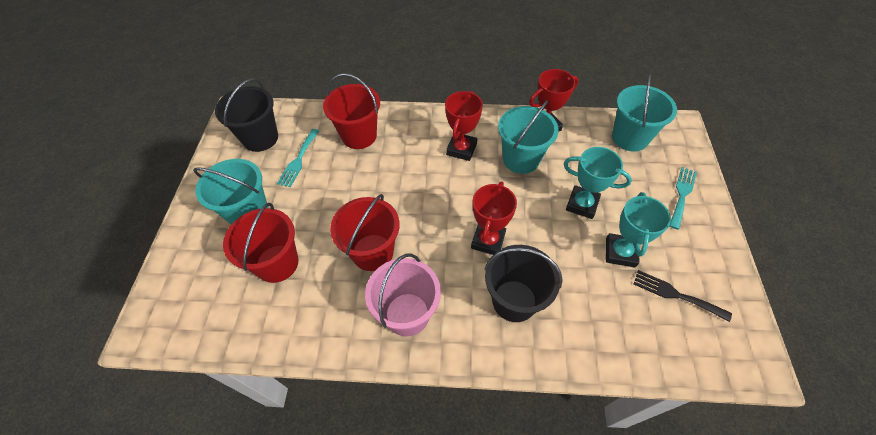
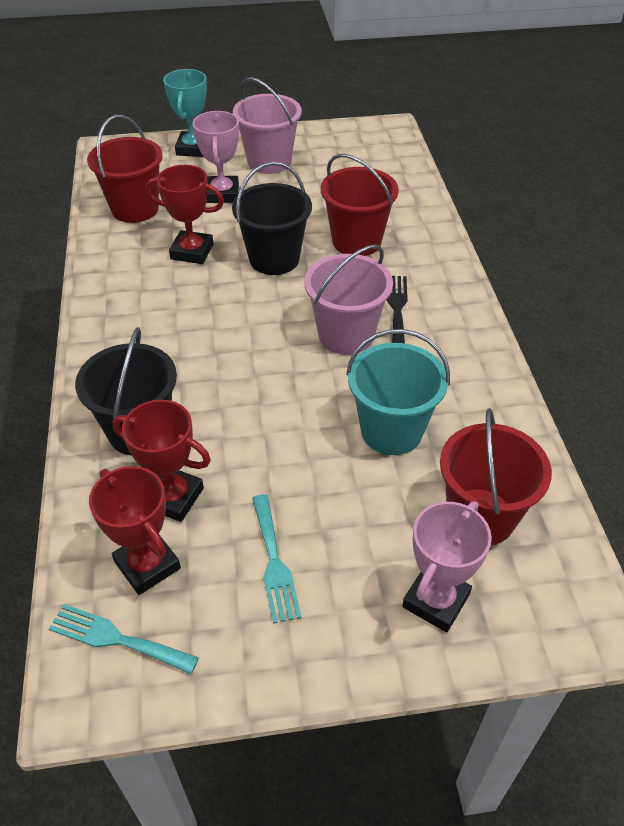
pink bucket: [365,253,441,336] = 1 -> [233,77,302,174] [304,244,393,355] = 2
pink trophy: none = 0 -> [192,111,239,203] [402,502,492,632] = 2
turquoise bucket: [193,159,268,224] [498,100,559,174] [612,73,677,152] = 3 -> [346,329,450,455] = 1
turquoise trophy: [564,147,632,219] [606,192,671,268] = 2 -> [163,69,207,157] = 1

